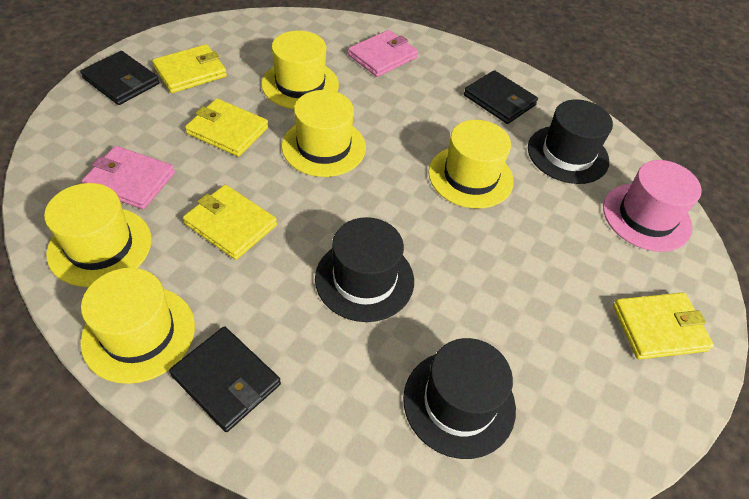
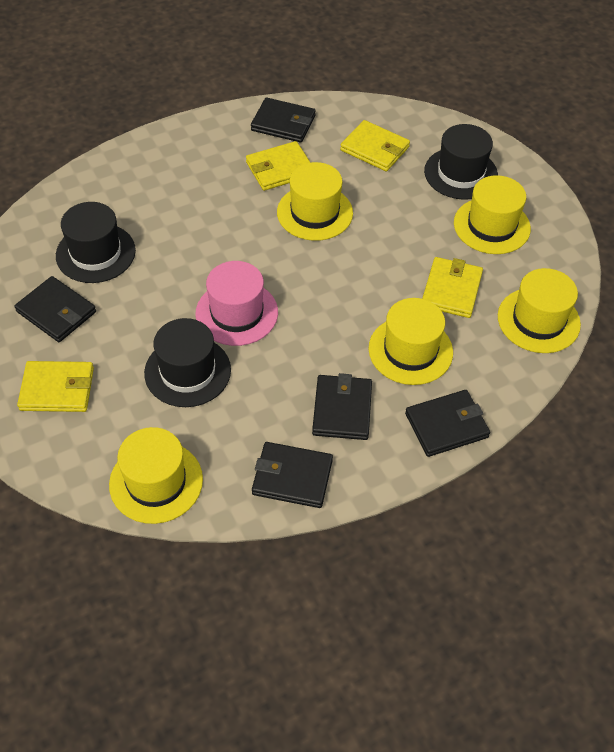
black wallet: [80,51,159,105] [169,326,281,432] [464,70,538,124] = 3 -> [14,276,96,342] [251,98,316,142] [252,442,333,508] [312,373,372,440] [405,390,490,457] = 5
pink wallet: [81,146,175,209] [348,30,418,77] = 2 -> none = 0

